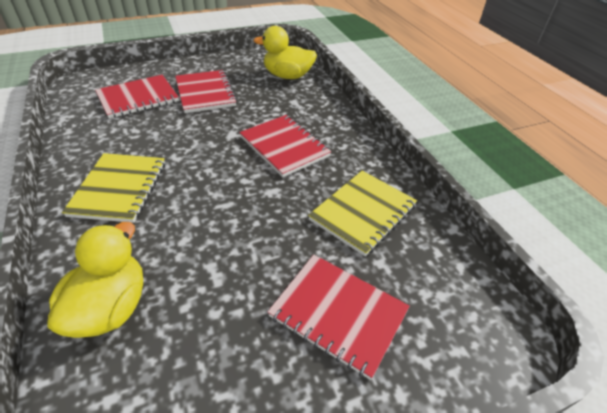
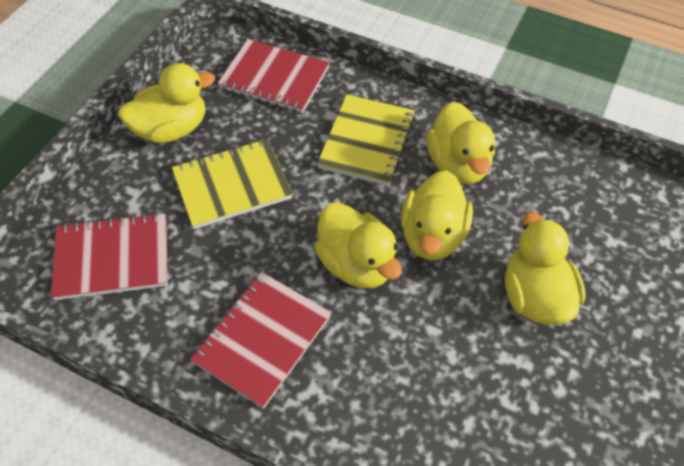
red notebook: [95,75,179,119] [175,70,237,113] [239,115,332,177] [268,255,410,380] = 4 -> [51,213,168,300] [190,272,331,409] [218,39,330,113] = 3
yellow duck: [48,222,143,338] [254,26,317,79] = 2 -> [118,63,215,143] [314,202,402,288] [401,170,473,260] [427,102,495,184] [505,212,586,325] = 5

